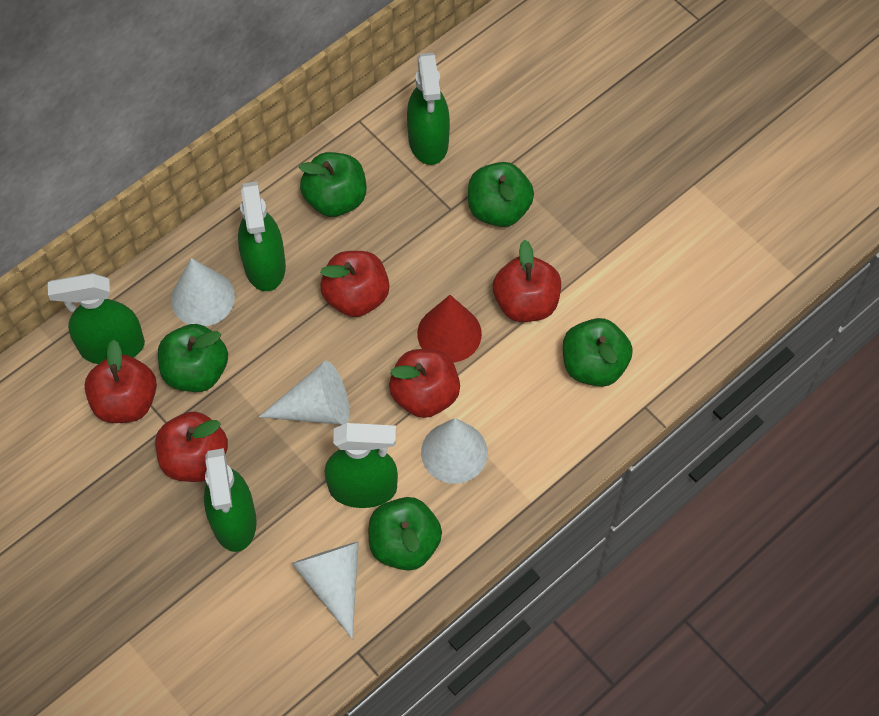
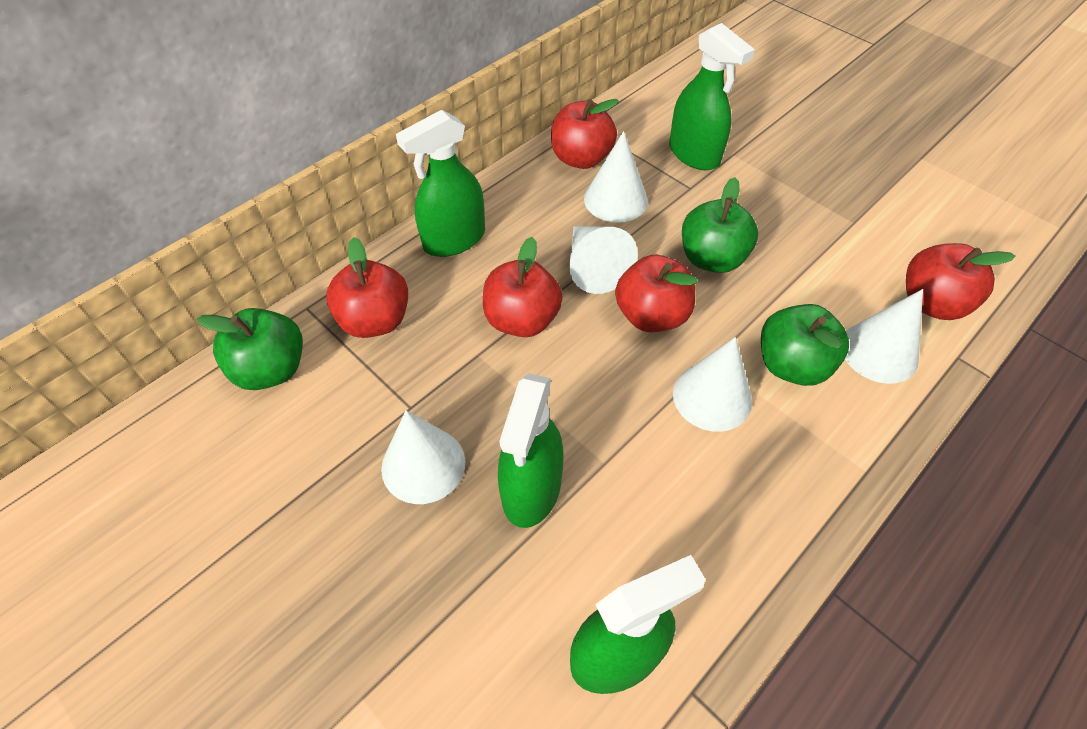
green apple: [158,324,228,392] [299,152,366,217] [369,497,442,571] [468,162,534,227] [563,318,633,387] = 5 -> [197,308,303,390] [682,177,758,273] [761,304,849,386] = 3
green spray bottle: [48,273,145,364] [204,448,257,552] [238,181,286,291] [325,423,398,508] [407,53,450,165] = 5 -> [396,110,485,257] [498,373,564,528] [570,555,706,694] [669,23,755,170] = 4
red cone: [417,295,482,363] = 1 -> none = 0
white cone: [171,258,235,326] [259,361,350,425] [292,542,359,639] [421,418,488,484] = 4 -> [381,410,465,504] [569,226,638,294] [584,131,648,223] [673,337,752,432] [845,289,923,384] = 5

